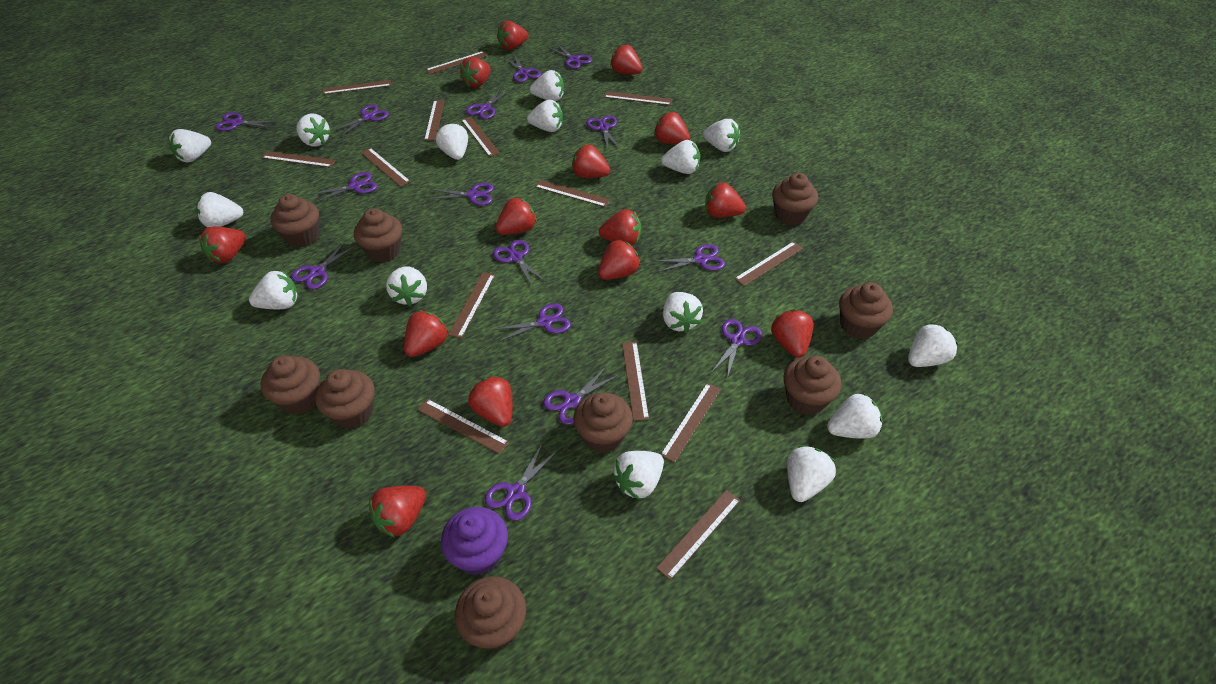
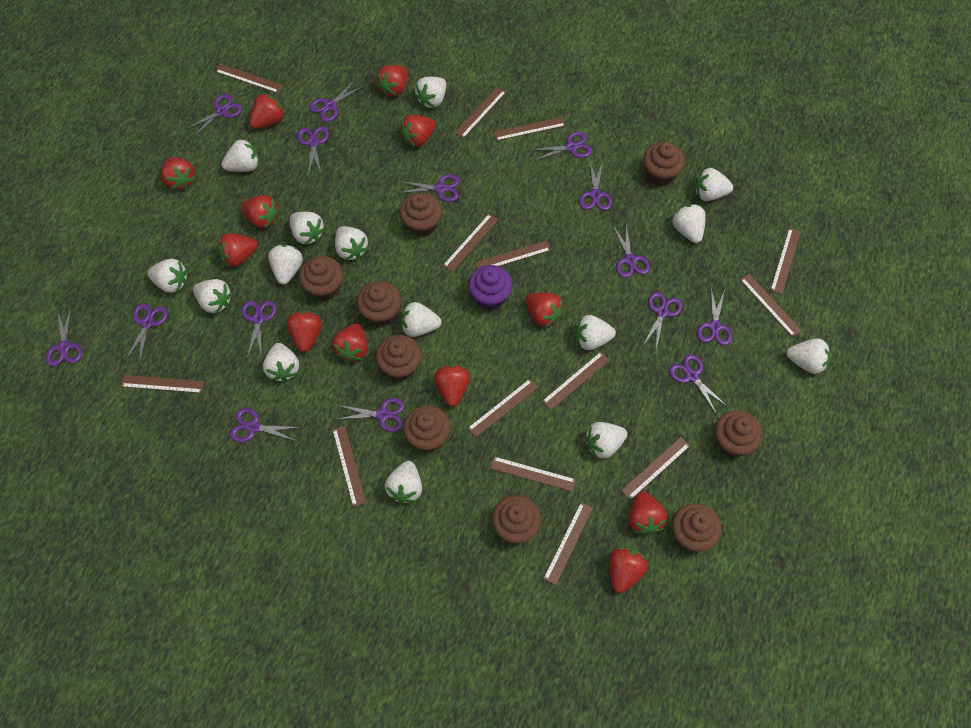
red strawberry: [199,226,246,263] [369,486,426,537] [404,310,449,357] [460,57,491,88] [468,376,513,427] [496,197,537,235] [497,21,529,50] [572,144,610,178] [598,239,640,280] [599,209,641,246] [610,45,643,74] [654,112,690,144] [705,182,746,217] [771,309,813,358] = 14 -> [161,157,195,190] [218,233,258,267] [241,195,279,228] [249,93,285,129] [287,311,322,352] [332,323,368,362] [376,65,408,96] [400,115,436,147] [434,364,470,407] [526,293,564,327] [609,547,648,593] [629,491,667,535] = 12

